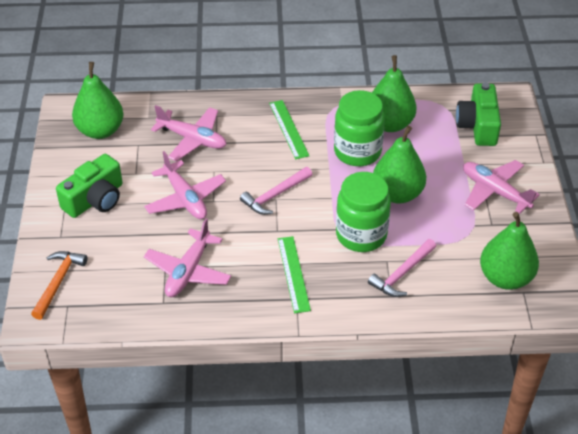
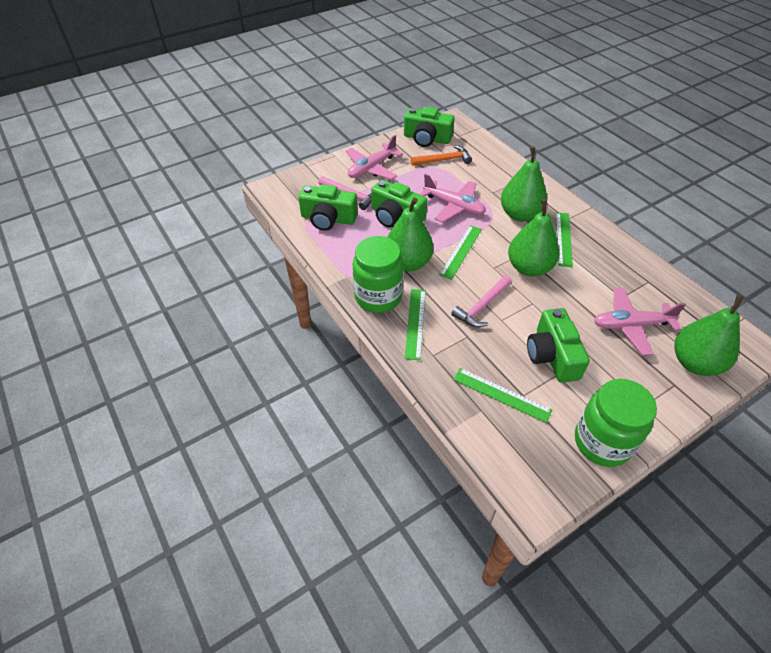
green camera: [56,154,123,218] [456,83,501,146] = 2 -> [299,184,358,231] [371,180,427,228] [404,107,455,147] [527,308,590,383] = 4
green ruler: [269,100,309,159] [278,236,311,313] = 2 -> [405,289,426,360] [439,225,482,280] [453,368,552,423] [556,212,573,267] = 4
pink plane: [144,151,226,219] [144,218,231,297] [151,105,226,161] [463,160,540,214] = 4 -> [346,135,403,180] [419,174,486,223] [594,288,686,355] = 3

